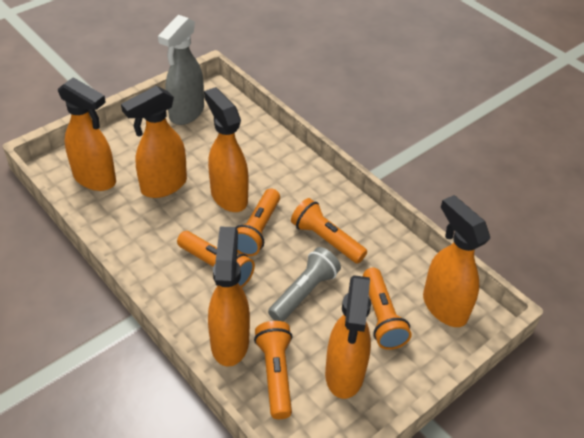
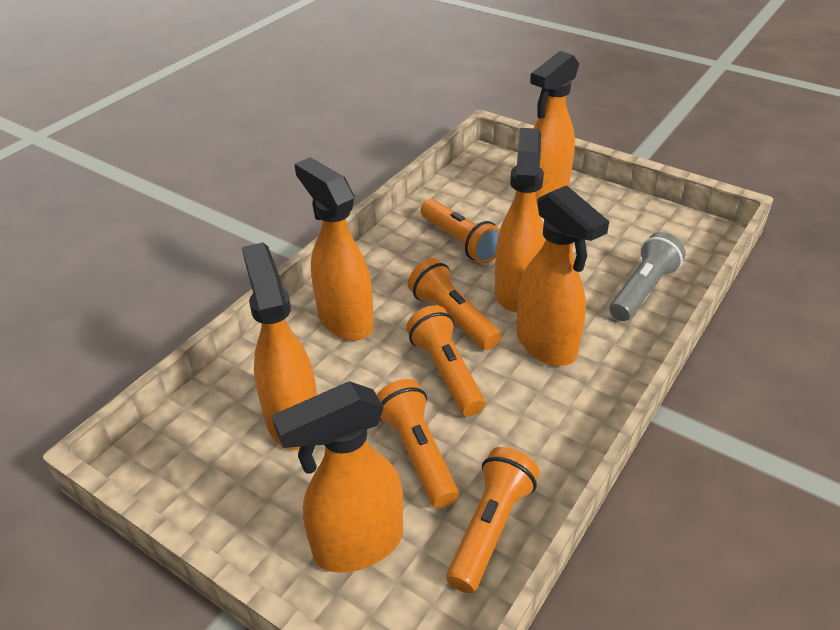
grey spray bottle: [158,15,204,125] = 1 -> none = 0

